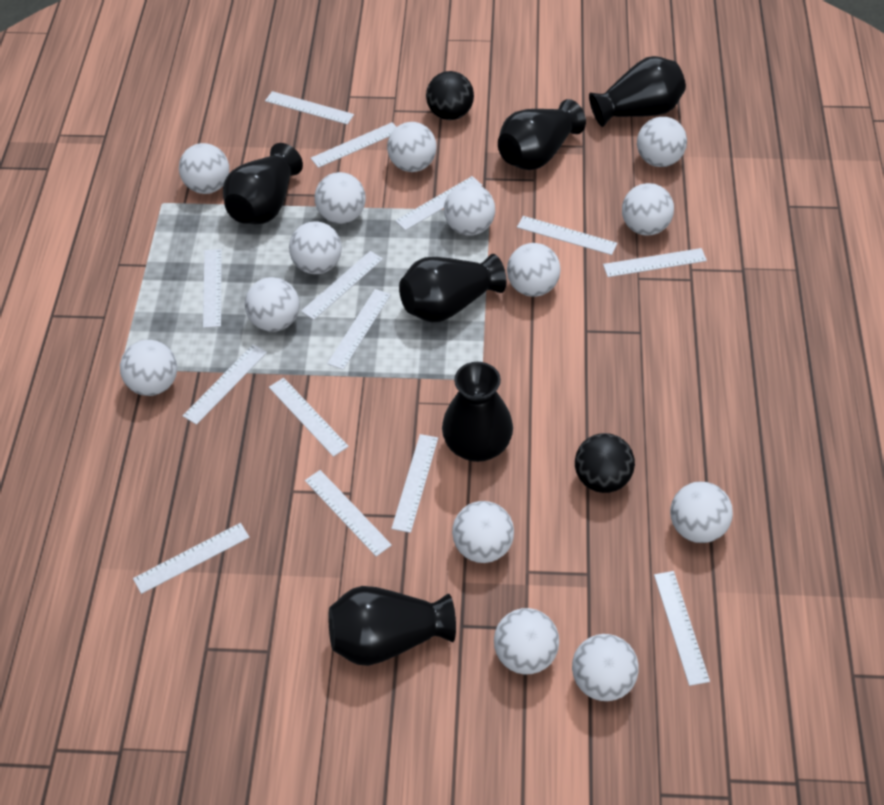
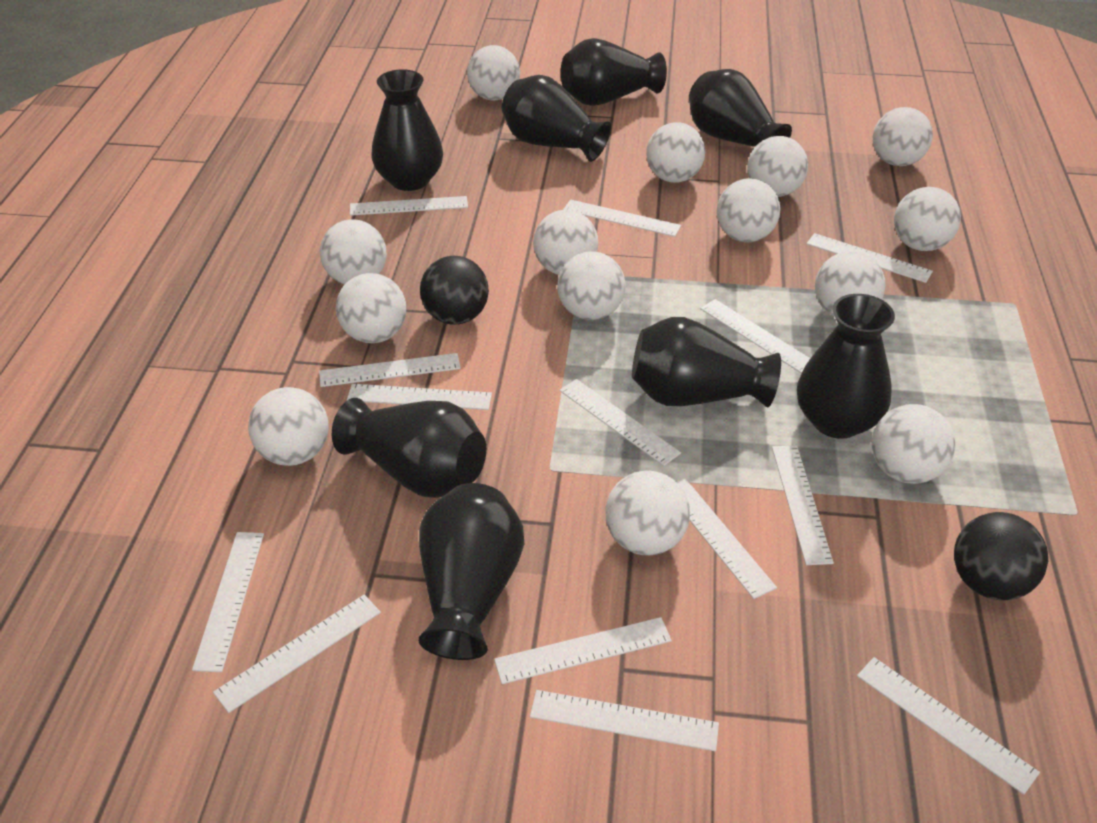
black vase: [223,143,303,225] [328,586,456,666] [399,254,506,322] [442,362,513,462] [498,99,586,170] [589,56,686,127] = 6 -> [332,398,486,498] [372,69,443,191] [418,483,524,660] [502,75,611,162] [561,38,667,106] [632,317,781,408] [689,69,792,147] [797,294,895,439] = 8

